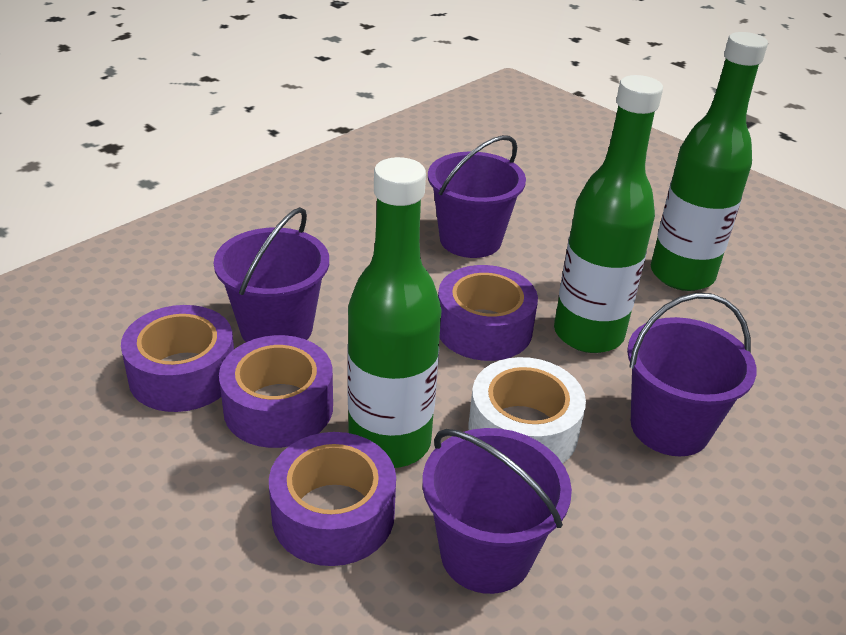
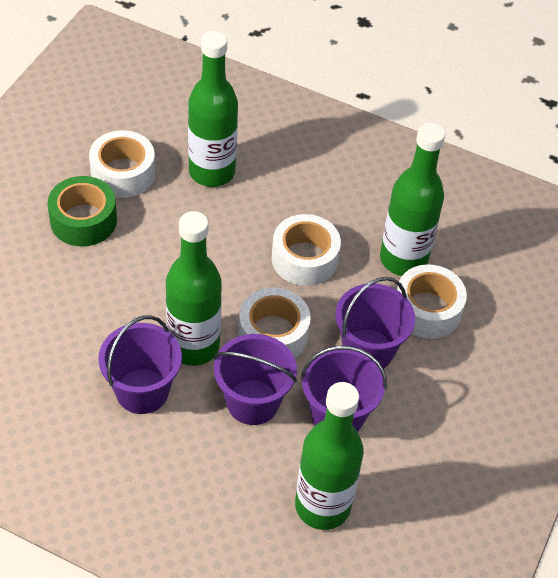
green bottle: [347,157,442,468] [554,75,663,353] [651,32,768,291] = 3 -> [166,211,222,366] [188,31,238,187] [295,382,364,530] [380,123,445,276] = 4
green tape: none = 0 -> [48,176,117,246] = 1
purple tape: [121,305,234,412] [219,335,333,448] [269,432,396,566] [438,265,538,361] = 4 -> none = 0
white tape: [468,357,586,464] = 1 -> [89,130,155,198] [238,287,311,358] [272,214,341,286] [397,264,467,339] = 4

